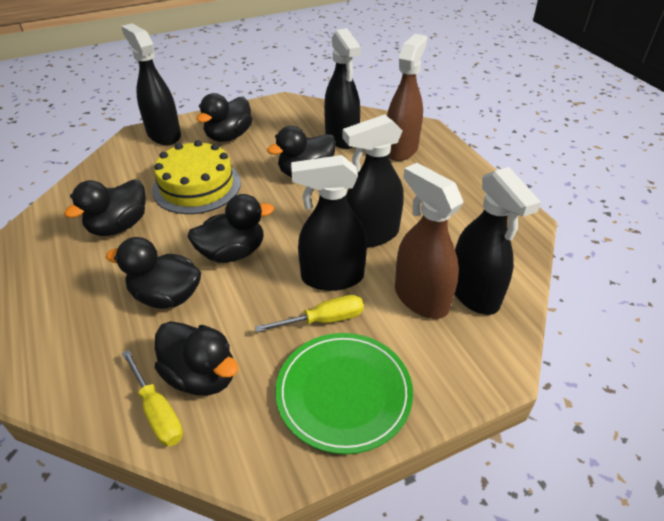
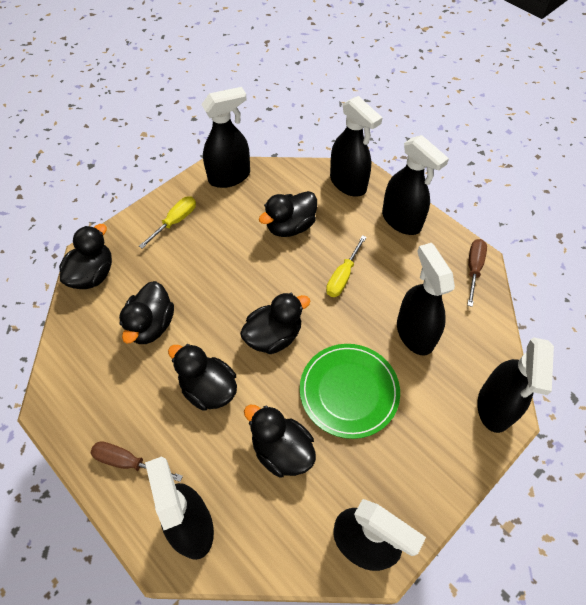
black spray bottle: [121,23,181,145] [291,155,367,291] [324,28,361,149] [343,114,404,248] [455,167,541,315] = 5 -> [145,456,214,560] [201,87,250,188] [330,96,382,197] [333,499,426,571] [382,135,449,235] [397,243,455,356] [477,337,554,433] = 7
brown screwdriver: none = 0 -> [91,441,183,482] [467,239,487,307] = 2
brown spray bottle: [387,34,427,161] [395,163,464,319] = 2 -> none = 0
yellow cake: [152,140,241,214] = 1 -> none = 0

